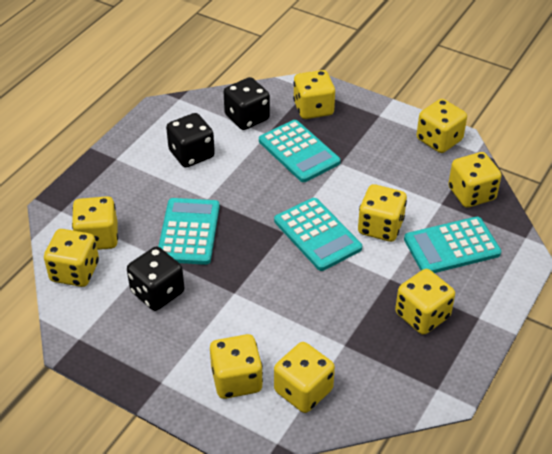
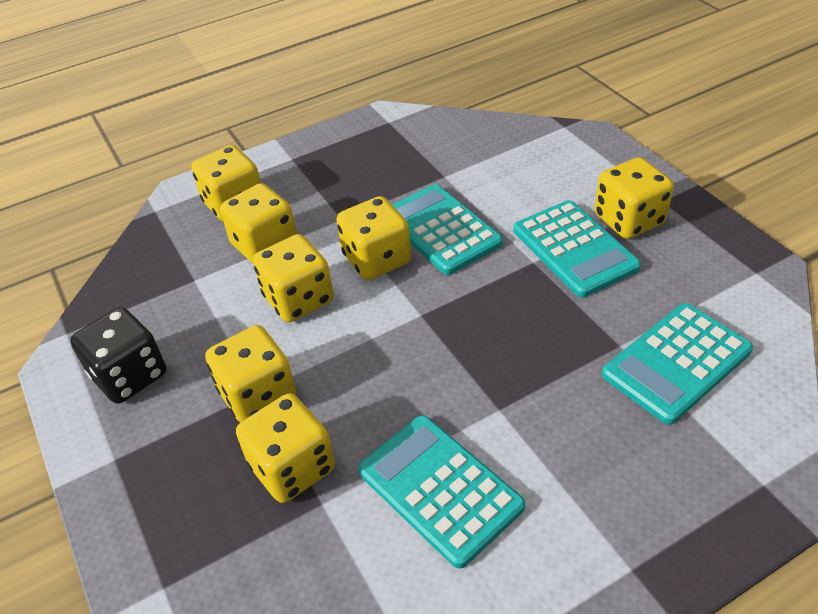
black dice: [127,246,184,311] [166,113,215,168] [224,77,270,130] = 3 -> [70,307,166,404] = 1
yellow dice: [44,229,99,287] [72,196,118,250] [210,334,263,399] [274,342,335,413] [293,70,335,119] [358,184,407,242] [395,269,455,335] [417,99,467,153] [448,152,502,208] = 9 -> [191,145,261,221] [205,325,296,422] [220,183,297,264] [236,393,335,503] [253,234,334,322] [336,196,411,280] [594,157,674,239] = 7

